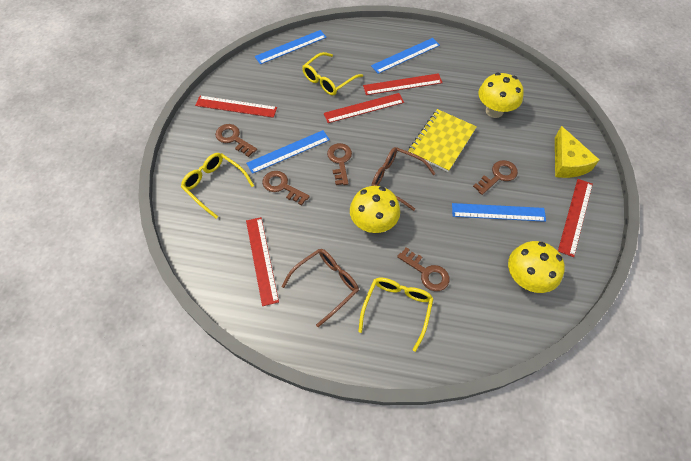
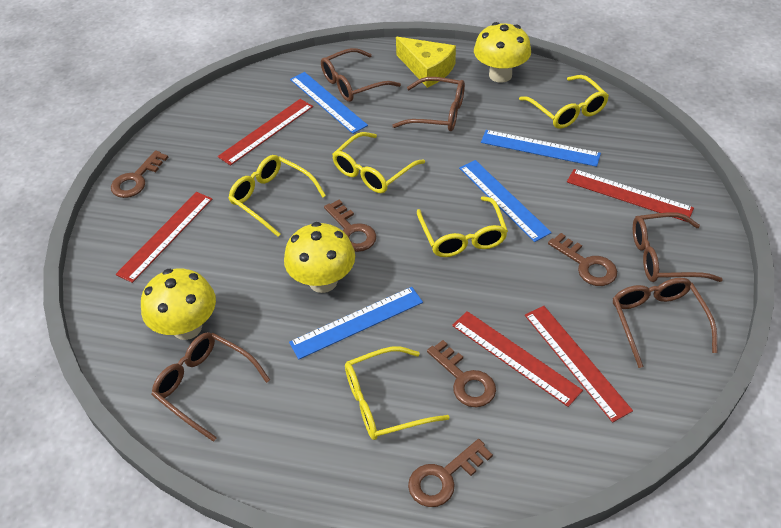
brown glasses: [281,249,359,327] [371,147,436,211] = 2 -> [151,332,270,442] [321,48,401,102] [392,77,465,131] [613,278,717,368] [633,212,723,282] = 5
yellow glasses: [181,153,254,219] [302,52,363,96] [358,277,434,352] = 3 -> [228,155,326,237] [332,132,425,193] [345,346,450,440] [417,196,508,257] [519,75,609,129] = 5
yellow notebook: [408,109,477,172] = 1 -> none = 0

